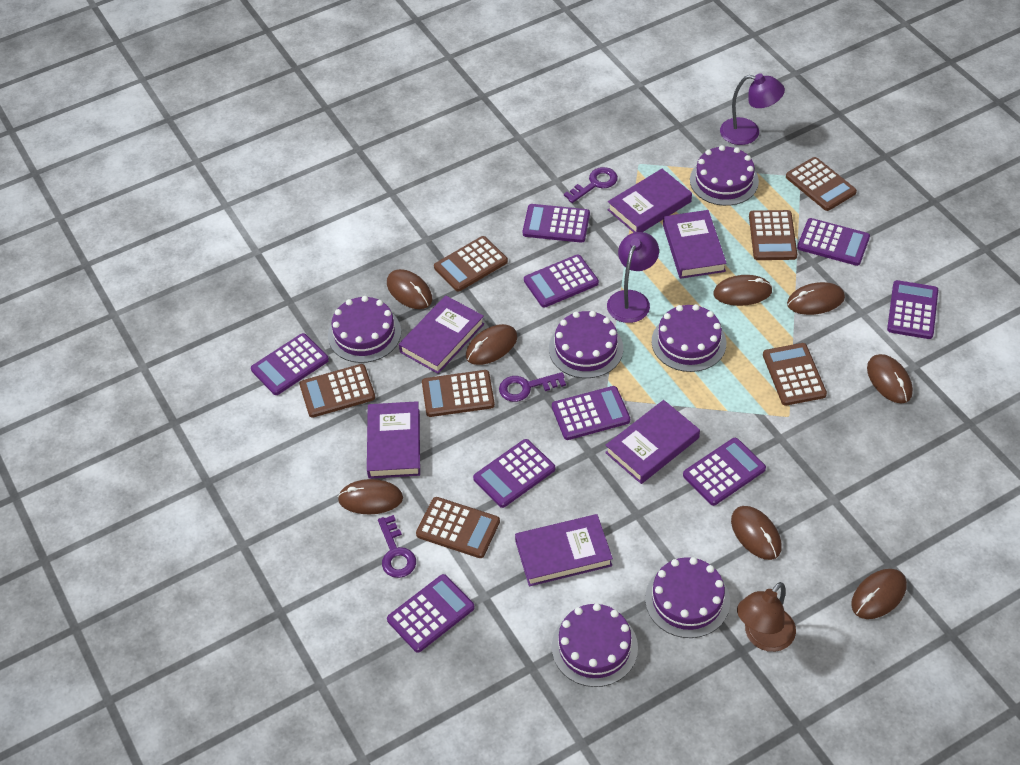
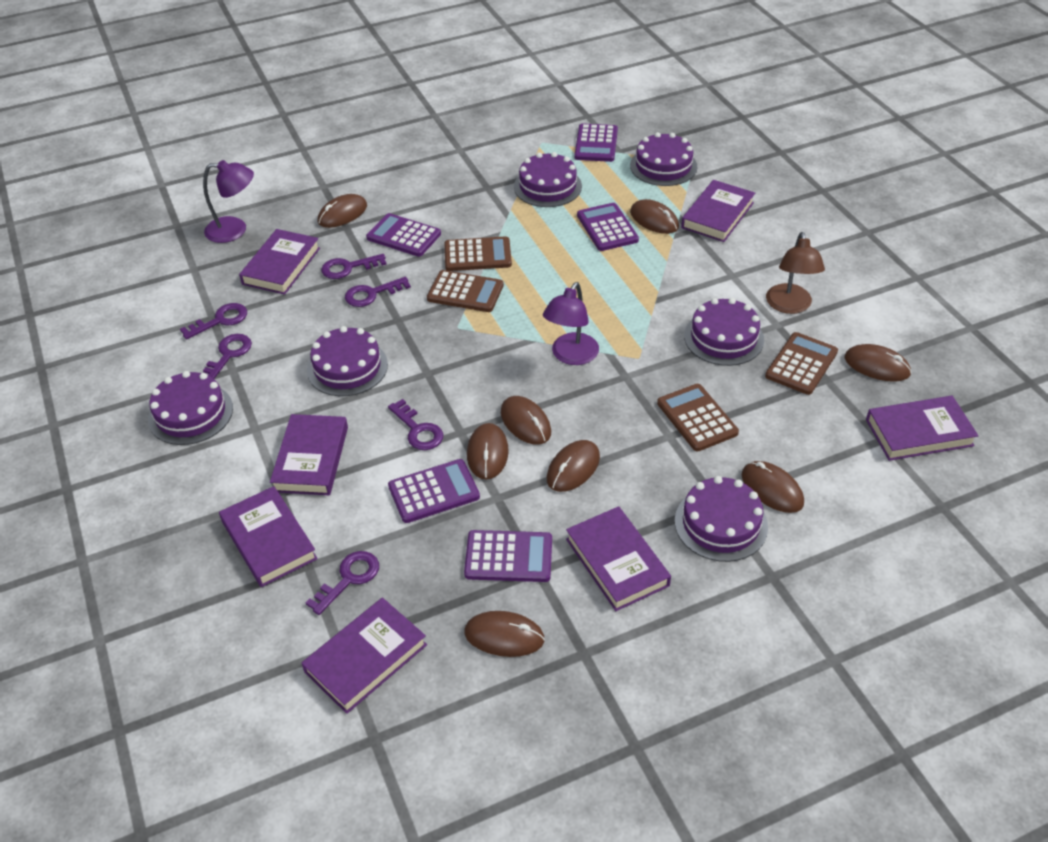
brown calculator: [299,364,375,418] [416,497,500,558] [422,370,495,417] [434,236,508,292] [749,210,797,260] [763,343,827,406] [786,157,857,211] = 7 -> [427,270,504,312] [444,236,512,271] [657,384,739,451] [765,332,838,395] = 4
purple book: [367,401,420,479] [399,295,484,374] [515,514,613,586] [605,400,700,484] [608,169,692,233] [663,210,727,279] = 6 -> [219,486,318,587] [239,229,320,295] [270,414,348,495] [301,598,427,714] [566,506,671,611] [681,180,755,242] [866,396,978,461] = 7
purple calculator: [251,333,329,395] [387,574,475,653] [473,439,555,508] [523,204,590,243] [524,254,599,308] [552,386,630,440] [683,438,766,506] [797,218,870,266] [887,280,938,339] = 9 -> [366,213,441,257] [388,459,480,523] [464,530,552,582] [574,124,618,162] [577,203,639,251] = 5
purple key: [378,515,416,578] [499,372,566,402] [564,167,618,203] = 3 -> [180,303,247,340] [203,334,252,379] [306,551,379,615] [321,254,387,279] [345,277,411,307] [388,399,443,450] = 6

